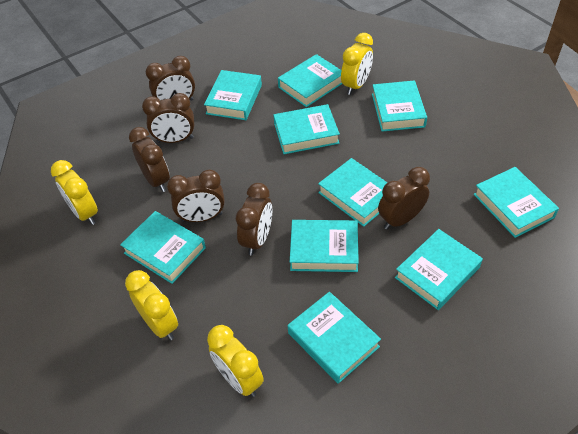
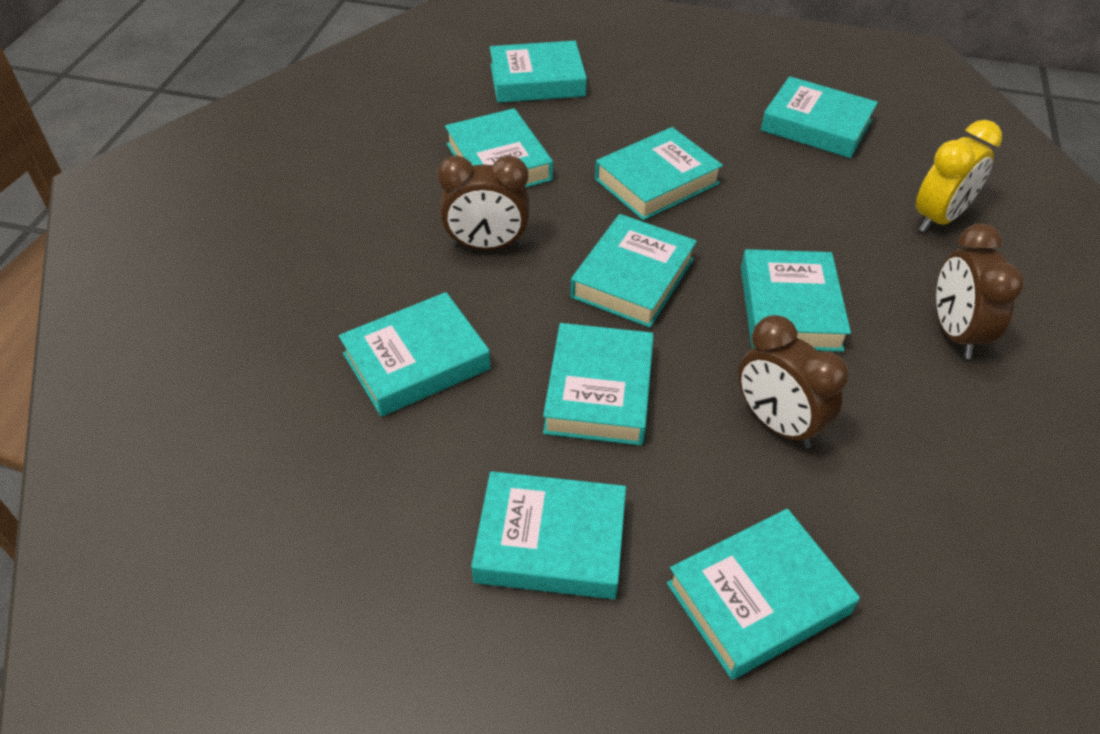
brown clock: [129,127,170,192] [142,93,194,143] [146,56,195,101] [167,170,225,222] [236,183,272,255] [378,167,430,229] = 6 -> [437,156,529,250] [738,315,849,449] [936,223,1024,359] = 3
yellow clock: [51,160,98,225] [125,270,178,340] [207,325,264,397] [341,33,373,95] = 4 -> [916,120,1002,232] = 1

